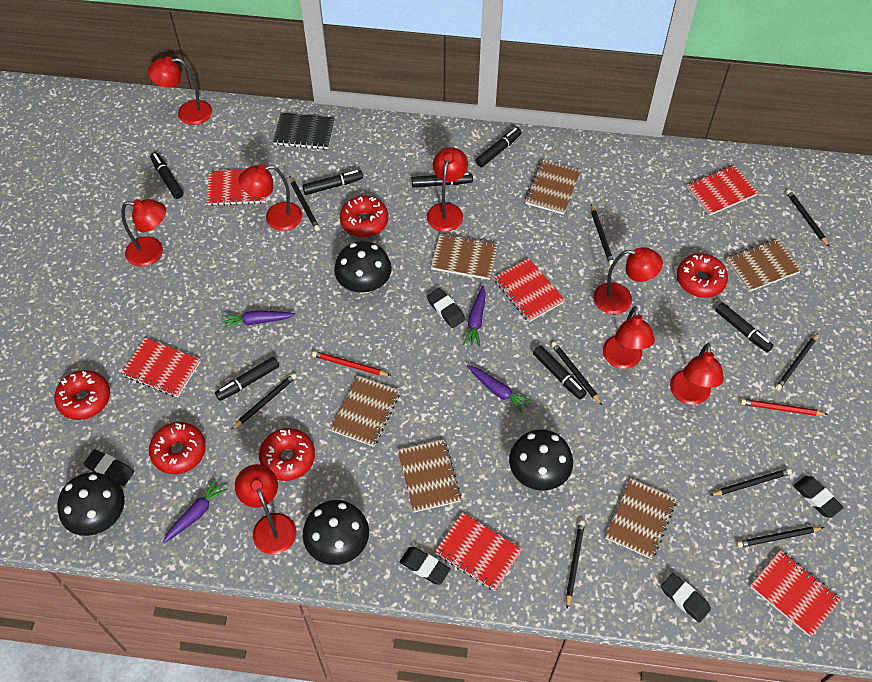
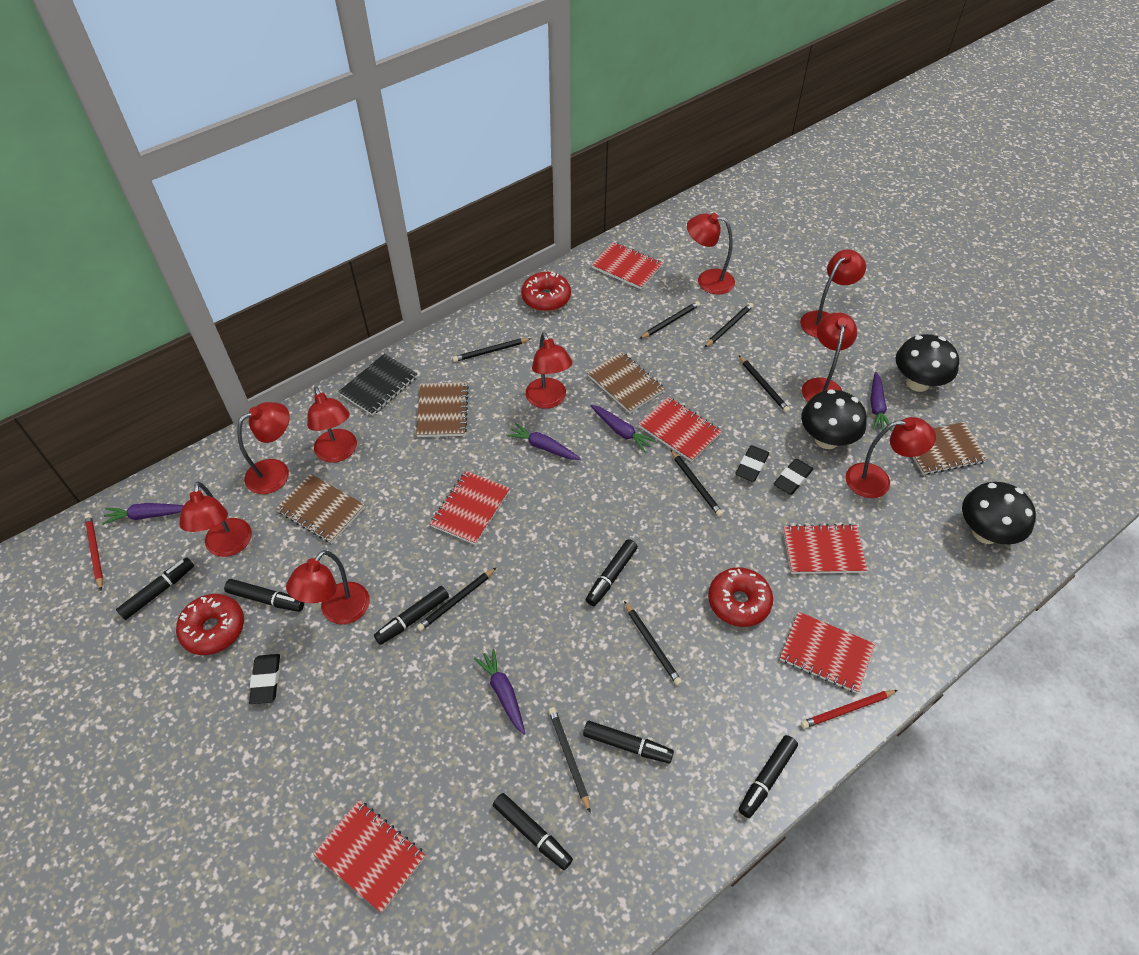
black eraser: [84,449,134,486] [400,547,450,585] [427,288,465,328] [661,573,711,623] [794,476,844,518] = 5 -> [249,654,280,704] [735,445,769,482] [774,459,813,495] = 3
black mushroom: [57,472,125,536] [303,500,369,565] [334,241,392,294] [509,429,573,491] = 4 -> [801,389,867,449] [896,334,959,392] [962,482,1036,545] = 3
black pencil: [231,373,297,430] [289,176,320,231] [551,342,602,405] [566,520,585,608] [591,204,614,266] [709,468,792,496] [736,526,824,548] [775,333,818,390] [786,189,829,247] = 9 -> [417,567,497,631] [453,338,532,362] [548,707,591,813] [624,601,682,685] [639,301,700,339] [670,449,723,517] [704,303,753,348] [739,356,790,413] = 8
brown notebook: [331,376,400,447] [398,439,462,512] [431,233,498,280] [525,160,581,215] [605,478,677,559] [726,239,801,292] = 6 -> [276,474,365,543] [416,382,469,437] [587,352,665,413] [913,422,988,475] = 4
purple carrot: [163,478,228,543] [222,310,295,329] [463,286,486,347] [467,365,532,413] = 4 -> [102,503,184,525] [474,649,525,735] [506,423,581,460] [591,405,656,452] [871,372,892,431] = 5
red donut: [54,370,110,420] [149,422,206,474] [259,428,315,481] [340,196,388,237] [677,253,728,298] = 5 -> [176,594,244,655] [521,272,571,311] [708,567,773,627] = 3
red lamp: [121,199,166,267] [148,56,212,125] [235,464,297,555] [238,164,302,231] [427,147,468,232] [593,247,663,314] [603,306,655,369] [670,343,724,405] = 8 -> [179,481,252,557] [237,402,290,494] [286,550,370,625] [307,387,357,463] [525,332,572,409] [687,213,735,294] [800,250,866,338] [802,312,857,402] [846,417,936,498] = 9

